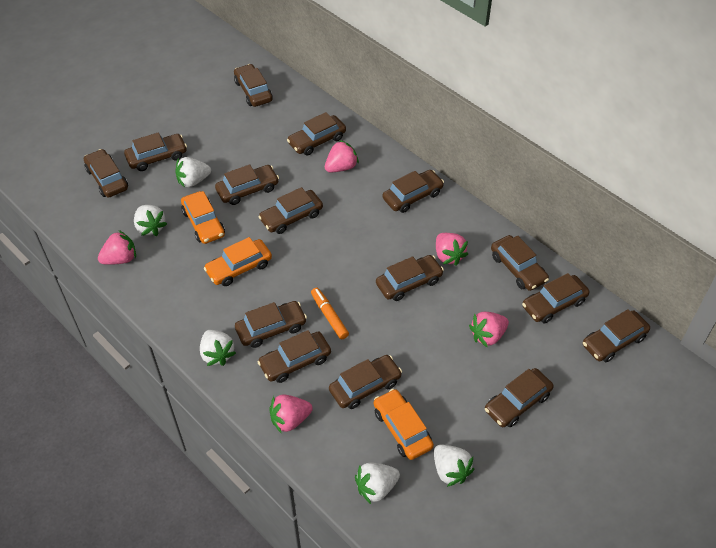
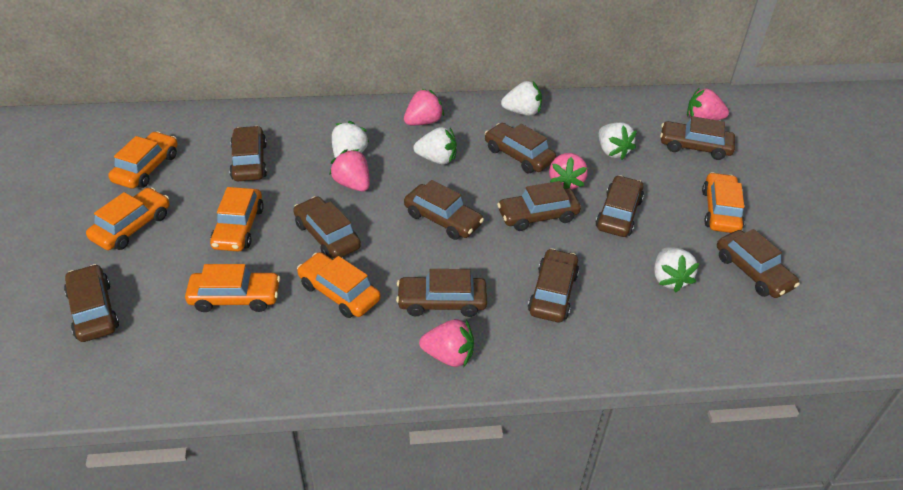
brown car: [84,149,128,198] [124,132,187,171] [215,164,279,205] [234,64,272,107] [235,301,307,348] [258,187,323,234] [258,330,331,383] [287,112,346,156] [329,355,402,409] [376,255,444,301] [383,170,444,213] [485,368,554,427] [491,235,549,291] [522,273,589,323] [583,309,650,362] = 15 -> [64,264,119,342] [229,126,267,181] [293,196,361,259] [396,269,487,317] [404,180,484,240] [485,123,556,173] [497,181,581,231] [528,248,579,322] [596,175,644,237] [660,116,735,160] [717,229,800,298] = 11
orange car: [181,191,225,244] [204,237,272,286] [374,389,434,460] = 3 -> [86,188,170,250] [108,132,177,189] [185,264,280,312] [210,187,264,251] [297,252,381,318] [702,172,744,233] = 6
orange marker: [311,288,349,339] = 1 -> none = 0

